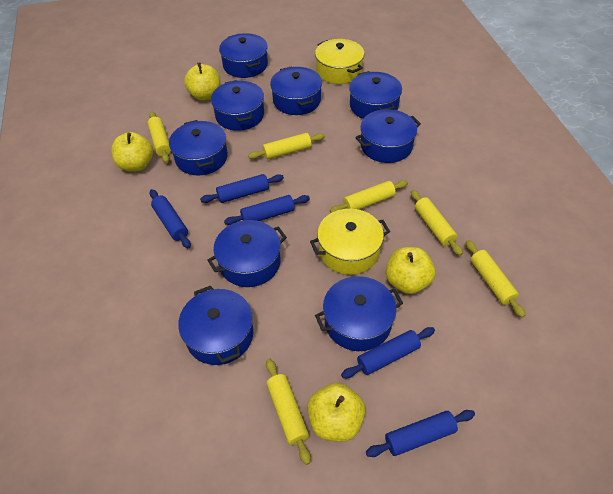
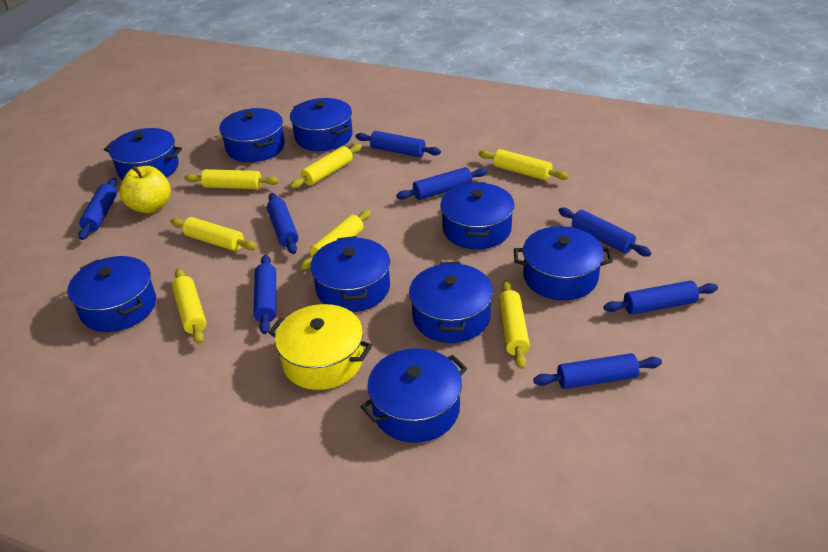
blue rolling pin: [149,189,191,248] [200,174,284,203] [224,195,310,225] [341,327,435,378] [366,410,475,457] = 5 -> [78,178,117,240] [253,255,276,334] [267,193,298,254] [356,131,441,157] [396,167,488,200] [533,353,662,389] [558,208,651,257] [604,281,718,315] = 8
yellow apple: [111,132,153,171] [184,62,221,101] [307,383,365,442] [386,247,435,294] = 4 -> [119,166,171,213] = 1
yellow pot: [310,209,390,275] [315,39,364,84] = 2 -> [268,304,372,390] = 1
yellow rolling pin: [148,111,171,163] [248,133,325,159] [266,358,311,465] [330,180,408,213] [411,190,463,256] [466,240,525,318] = 6 -> [170,217,257,251] [172,268,206,344] [184,169,279,189] [290,144,362,189] [301,210,371,270] [479,149,569,181] [498,280,530,369] = 7

